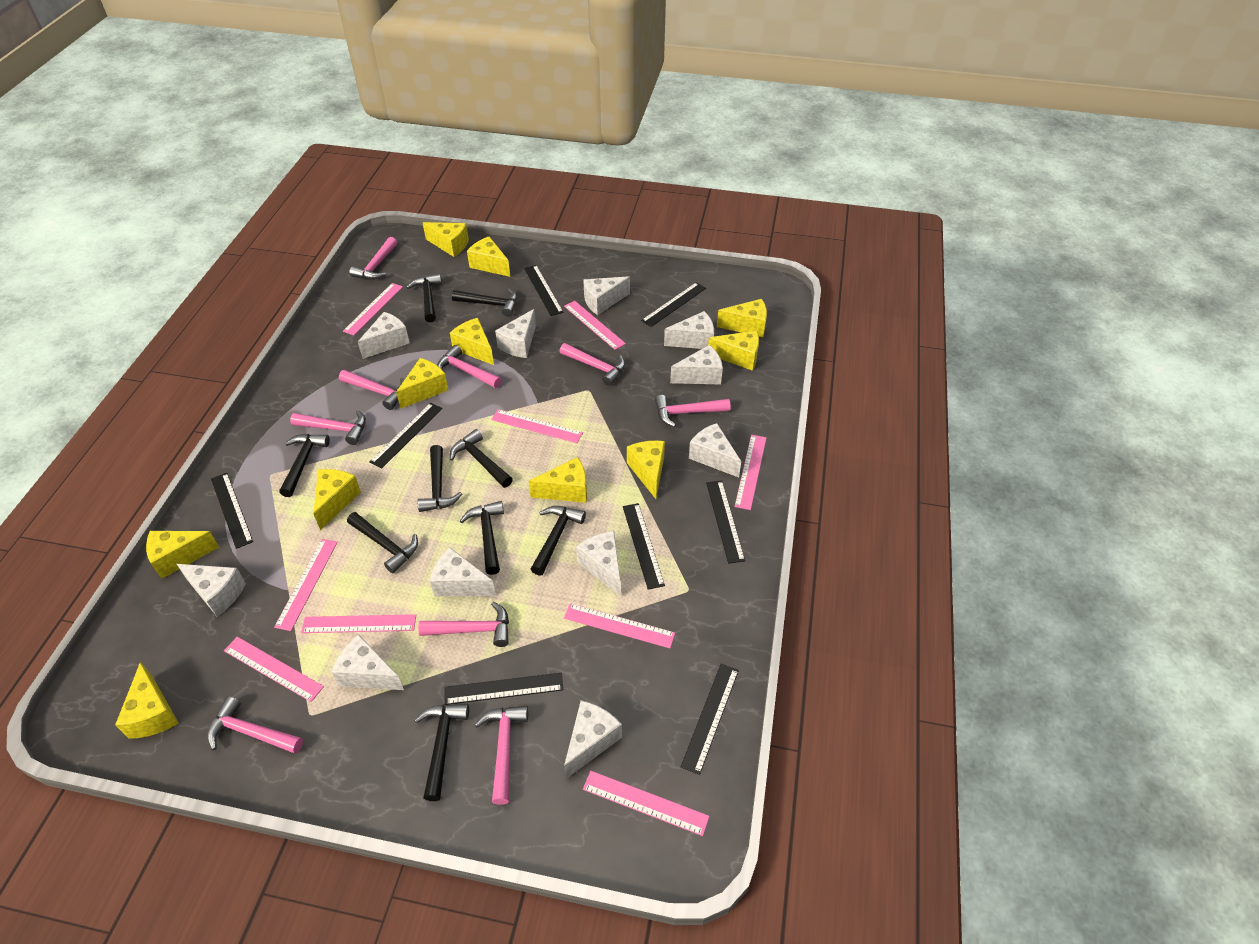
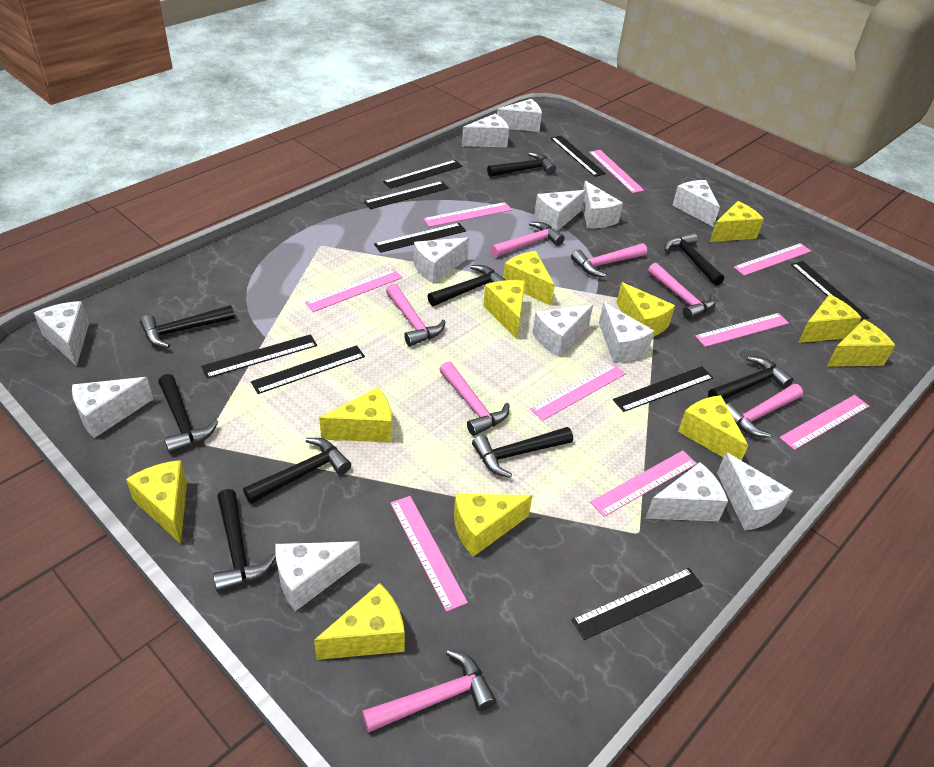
black ruler: [211,473,253,549] [370,403,442,469] [445,673,563,705] [524,265,564,316] [623,503,665,590] [641,282,706,327] [681,664,739,775] [706,480,745,564] = 8 -> [201,334,317,378] [251,345,365,394] [364,181,449,209] [374,223,466,253] [383,160,462,189] [551,136,606,177] [572,568,703,640] [613,366,714,412] [791,261,870,321] = 9
pink hammer: [207,696,303,754] [290,410,366,445] [339,370,404,410] [349,237,397,280] [418,601,509,647] [437,345,502,388] [475,706,528,805] [559,343,626,386] [655,395,731,427] = 9 -> [362,650,496,733] [386,284,446,346] [439,361,510,436] [491,222,565,257] [571,243,647,277] [648,263,716,320] [726,384,803,437] = 7
white cheese: [177,564,246,616] [332,635,404,690] [358,312,410,359] [430,548,496,596] [495,309,536,358] [564,700,622,779] [576,531,621,596] [583,276,630,315] [664,311,714,349] [670,345,723,384] [689,423,741,478] = 11 -> [34,301,89,366] [72,377,153,438] [275,541,360,611] [414,237,469,284] [462,114,509,147] [497,99,542,132] [532,305,593,357] [534,190,586,231] [583,181,623,228] [599,302,654,363] [645,462,728,522] [673,180,720,227] [717,452,793,531] = 13

